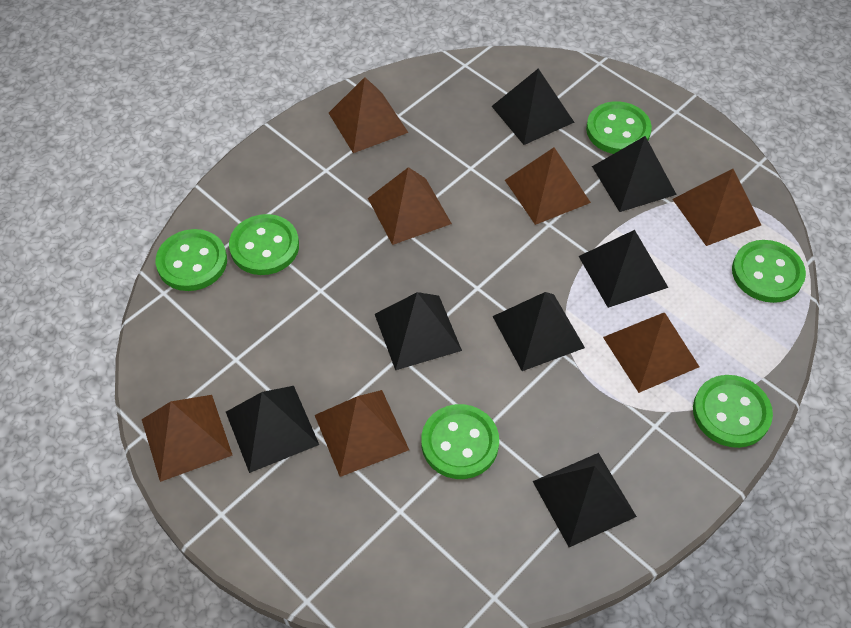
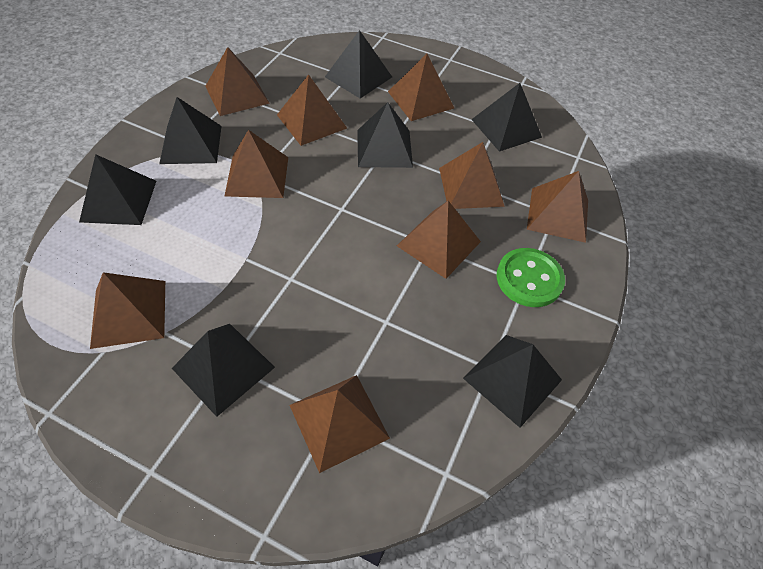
brown pyramid: [142,395,233,482] [315,390,409,477] [329,77,408,153] [368,167,452,245] [505,147,591,225] [603,313,699,393] [672,169,761,246] = 7 -> [90,272,165,349] [205,47,270,116] [225,130,288,198] [277,74,347,146] [290,375,390,473] [388,54,454,121] [397,201,481,279] [439,142,505,209] [527,171,588,243] = 9
green button: [156,229,227,291] [229,214,299,275] [421,404,499,479] [586,101,652,154] [693,375,773,448] [732,240,806,303] = 6 -> [497,248,565,307] = 1

